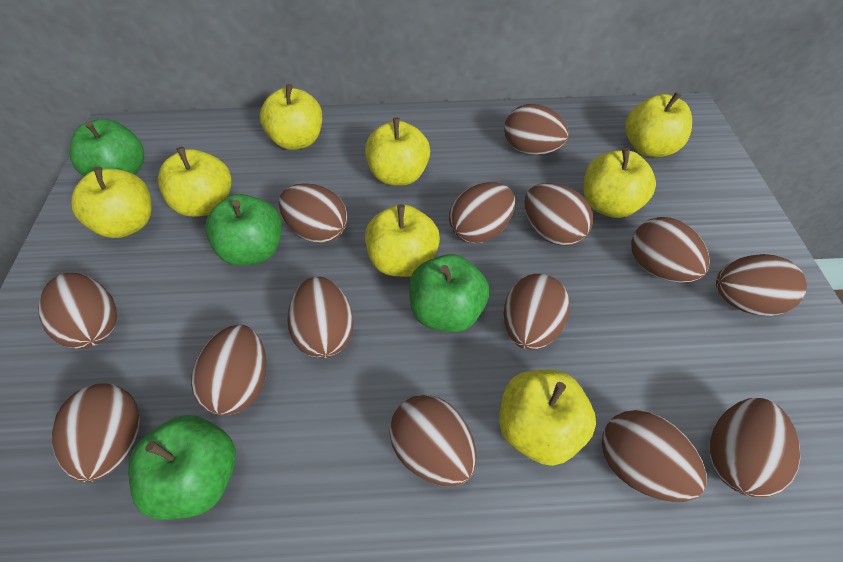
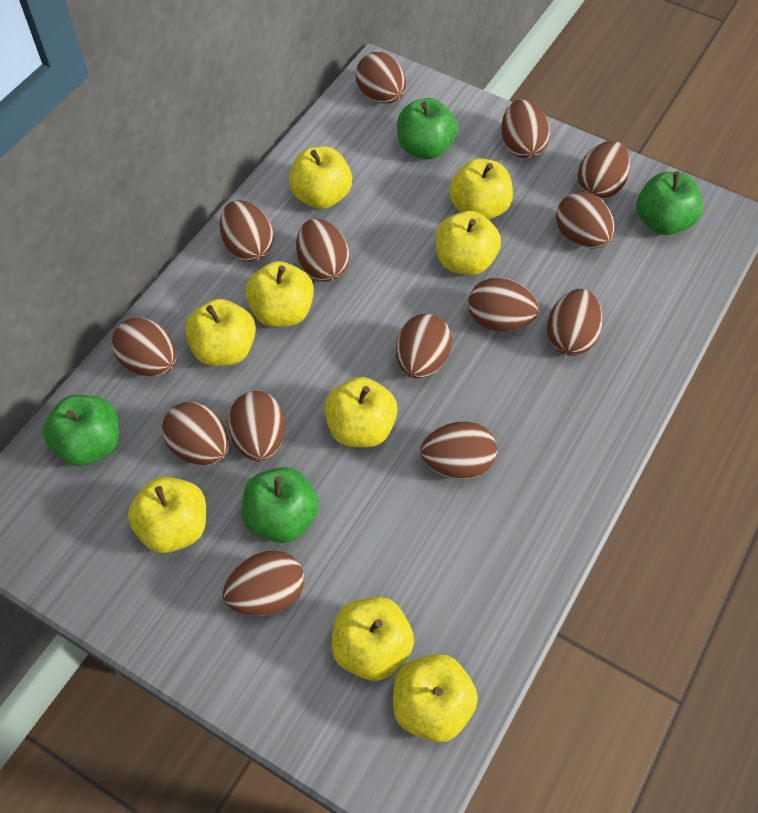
yellow apple: [71,167,152,238] [158,147,232,217] [260,84,322,150] [365,118,430,186] [365,204,440,277] [499,370,596,466] [584,148,656,218] [625,92,692,157] = 8 -> [128,477,206,553] [185,299,256,366] [246,261,314,327] [289,146,352,209] [324,377,398,448] [331,597,414,681] [393,654,478,742] [435,211,501,275] [449,158,513,220] = 9

